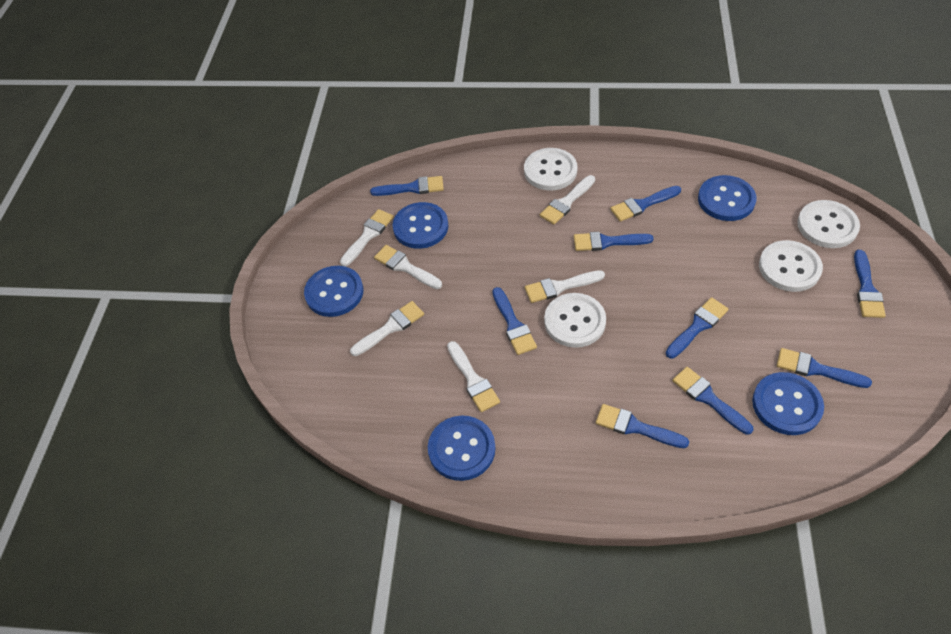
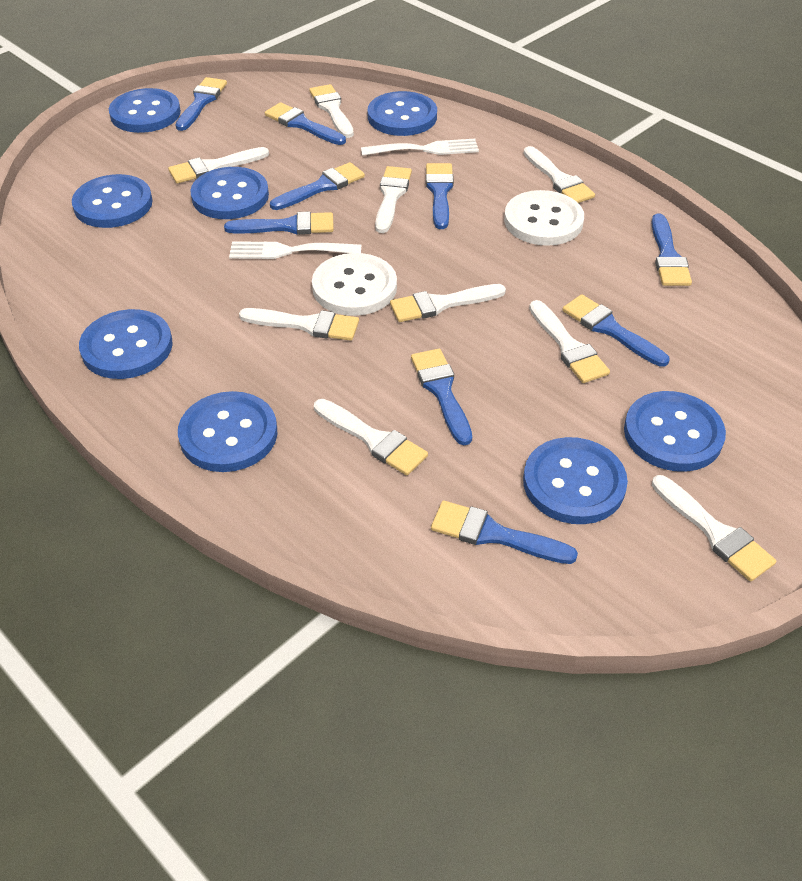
blue button: [304,266,363,317] [393,202,449,249] [428,416,495,481] [698,175,757,221] [752,372,824,435] = 5 -> [72,174,153,228] [79,309,173,379] [109,88,181,133] [178,391,277,472] [190,167,269,219] [367,91,437,136] [523,437,628,524] [624,391,726,472] = 8
white brush: [340,209,394,267] [350,301,424,356] [374,245,442,289] [447,341,500,412] [525,270,605,303] [540,175,595,225] = 6 -> [168,147,269,183] [239,308,359,341] [309,84,354,138] [314,399,428,475] [375,166,412,233] [390,284,506,322] [524,146,595,203] [529,300,610,383] [652,475,776,581] = 9
white button: [524,148,577,190] [544,293,606,348] [759,240,823,292] [797,200,860,248] = 4 -> [312,253,397,316] [504,190,584,246] = 2
white fork: none = 0 -> [229,242,361,259] [361,139,479,156] = 2

